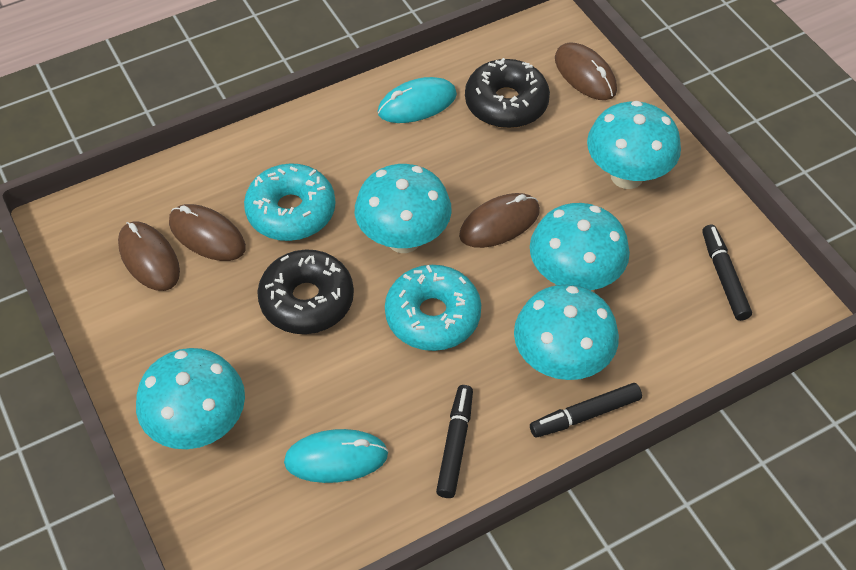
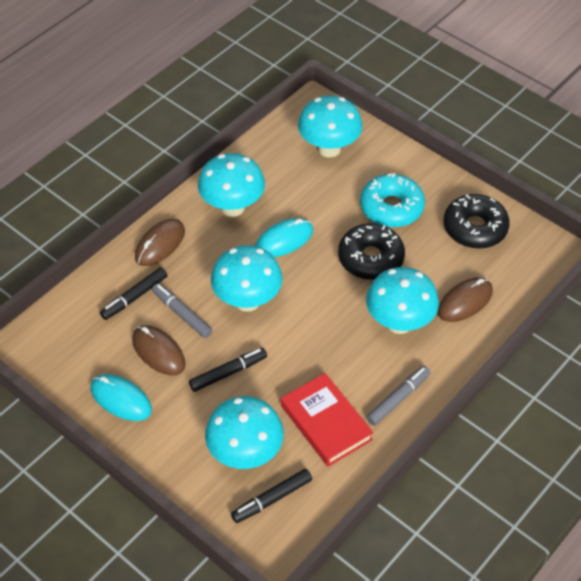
brown mouse: [118,221,180,291] [169,204,246,261] [459,193,540,248] [555,43,617,100] = 4 -> [132,325,186,375] [135,219,185,266] [438,277,493,322] = 3
grey marker: none = 0 -> [152,283,212,338] [366,366,430,426] = 2
red book: none = 0 -> [281,373,373,467] = 1
turquoise donut: [244,163,335,241] [385,265,481,351] = 2 -> [360,173,425,227] = 1

